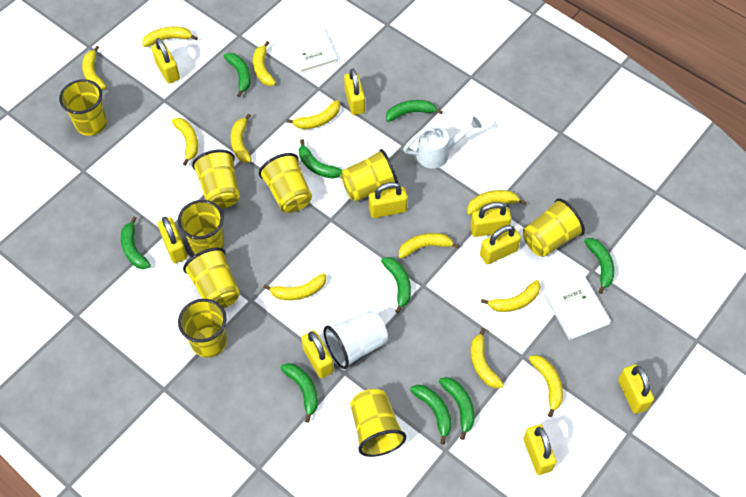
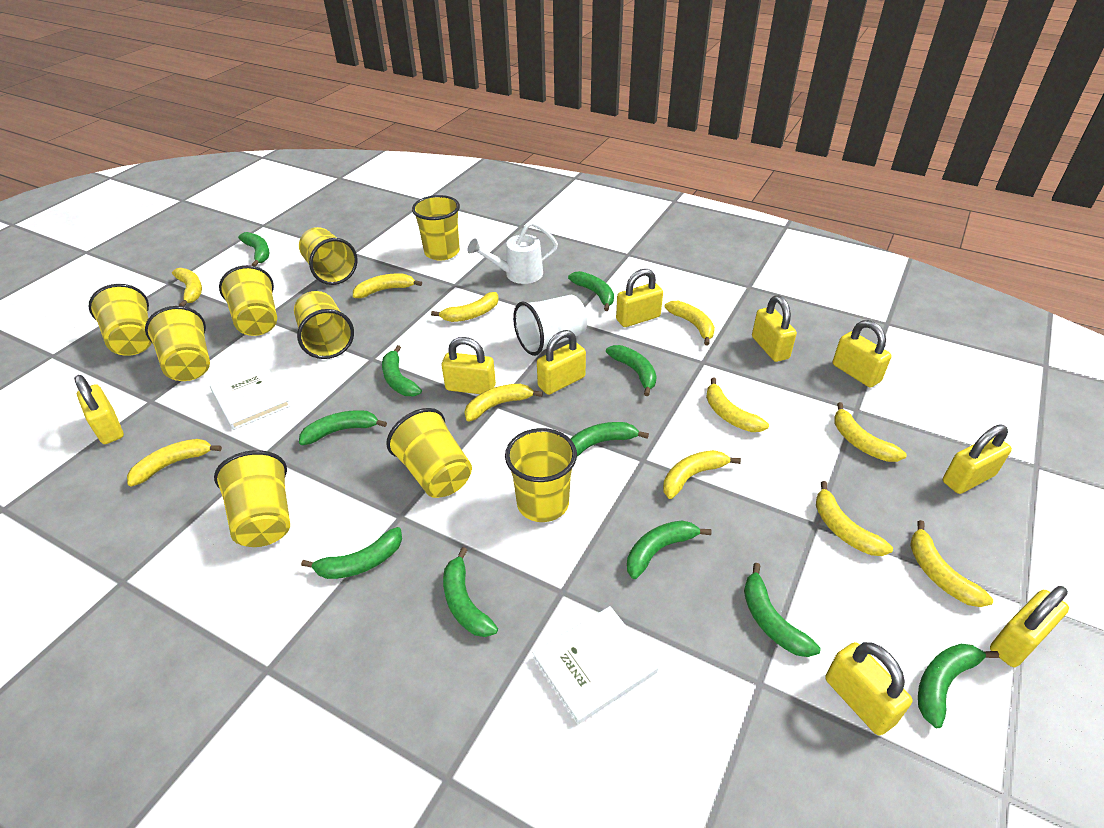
green banana: [121,217,151,269] [224,53,251,97] [280,363,318,423] [299,139,342,179] [381,257,411,313] [386,100,443,122] [410,385,452,445] [439,377,474,440] [584,238,614,294] = 9 -> [238,232,269,266] [299,410,387,445] [301,527,402,579] [382,345,422,396] [443,547,498,637] [568,271,614,311] [570,422,649,456] [606,345,657,396] [627,520,712,579] [744,563,821,657] [918,644,999,728] = 11
yellow banana: [82,46,106,90] [142,26,198,47] [171,118,198,166] [231,114,252,162] [253,41,276,86] [263,273,326,300] [286,100,340,129] [399,233,460,258] [467,190,526,215] [471,328,504,388] [481,280,541,312] [529,355,563,417] = 12 -> [127,439,222,486] [172,268,202,306] [353,273,422,298] [431,292,499,322] [464,384,543,421] [663,450,741,499] [664,301,715,346] [706,377,769,432] [816,481,893,556] [834,402,907,462] [910,520,993,607] = 11

